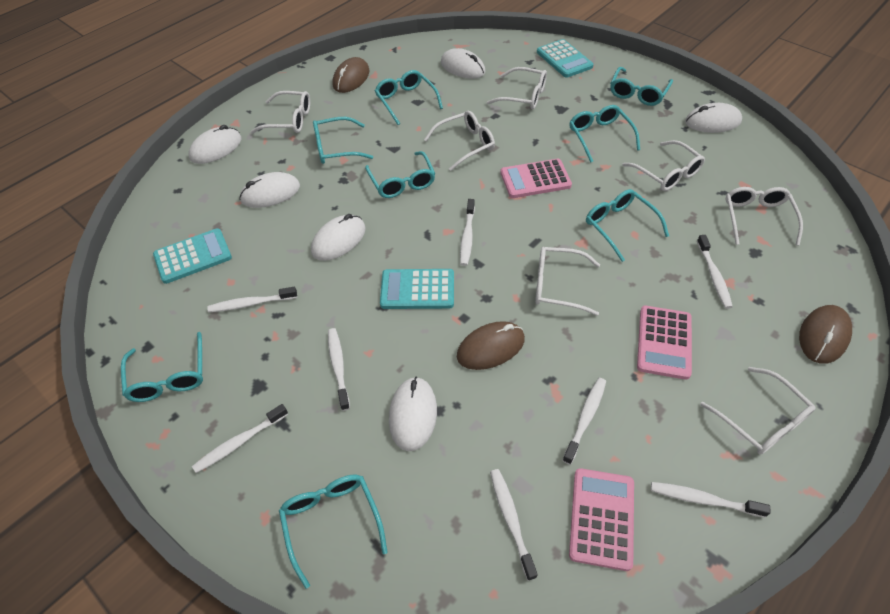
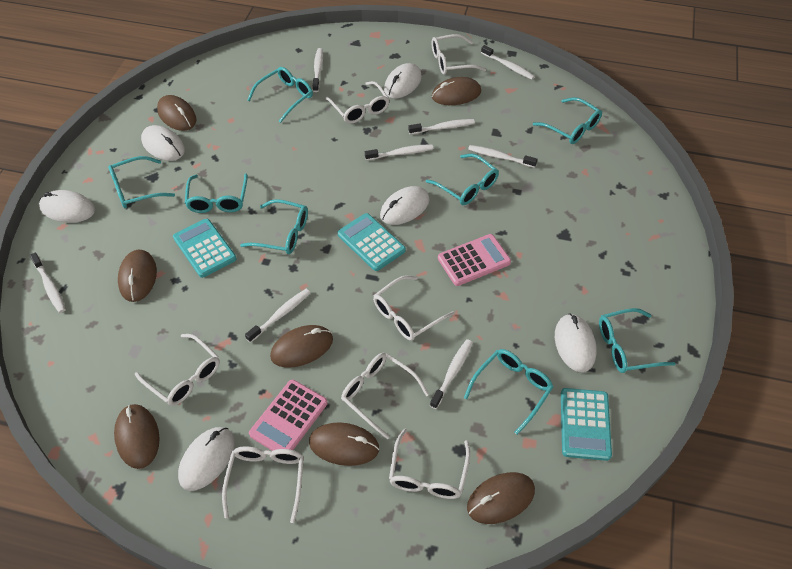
brown mouse: [332,57,369,93] [457,321,525,370] [799,305,852,364] = 3 -> [114,404,159,469] [118,250,157,302] [157,95,197,131] [270,325,333,368] [309,422,379,466] [432,77,481,105] [467,472,535,524] = 7
pink calculator: [500,159,572,198] [569,468,634,571] [637,306,692,380] = 3 -> [249,379,328,451] [438,234,511,286] = 2

